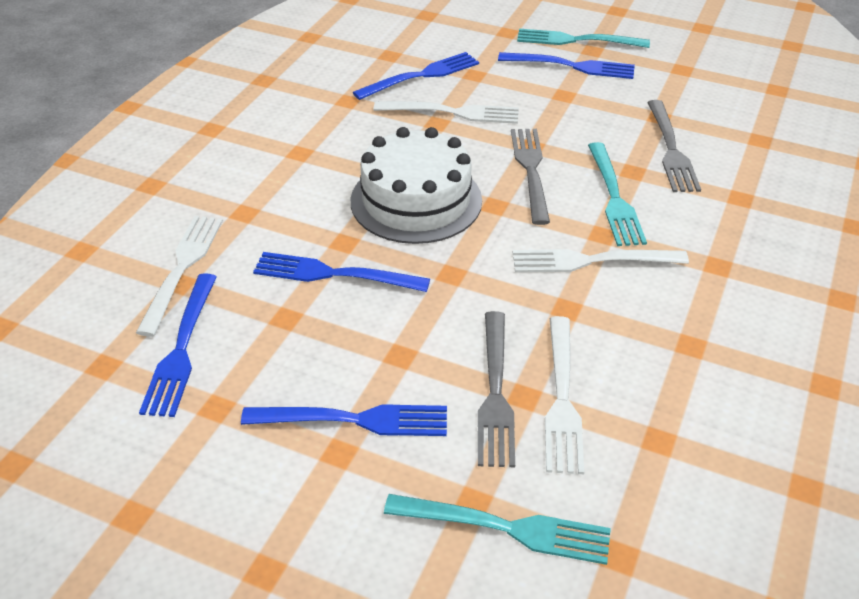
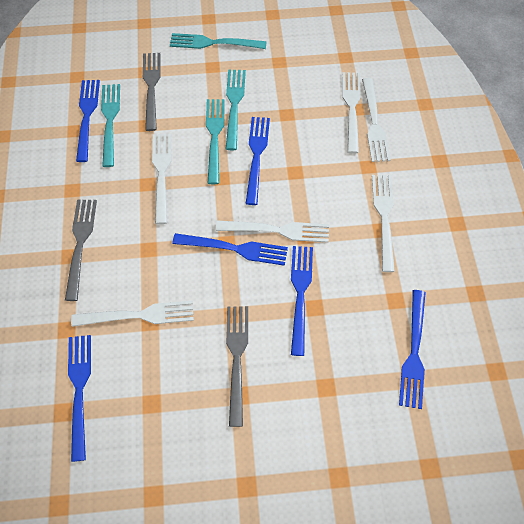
blue fork: [139,273,217,417] [241,404,447,436] [253,252,430,292] [353,52,479,100] [498,52,635,79] = 5 -> [68,335,91,462] [76,80,100,162] [172,233,288,266] [245,117,270,205] [291,246,313,356] [399,290,426,409] = 6
turquoise fork: [384,494,611,565] [517,29,650,48] [588,142,647,246] = 3 -> [101,84,120,167] [170,33,267,49] [206,99,225,184] [226,70,246,150] = 4
white cake: [351,127,482,244] = 1 -> none = 0
white fork: [136,216,223,337] [374,101,519,124] [513,249,689,273] [545,316,584,474] = 4 -> [71,301,194,327] [152,133,171,224] [216,221,329,243] [342,72,361,154] [362,78,390,162] [372,175,395,272] = 6

